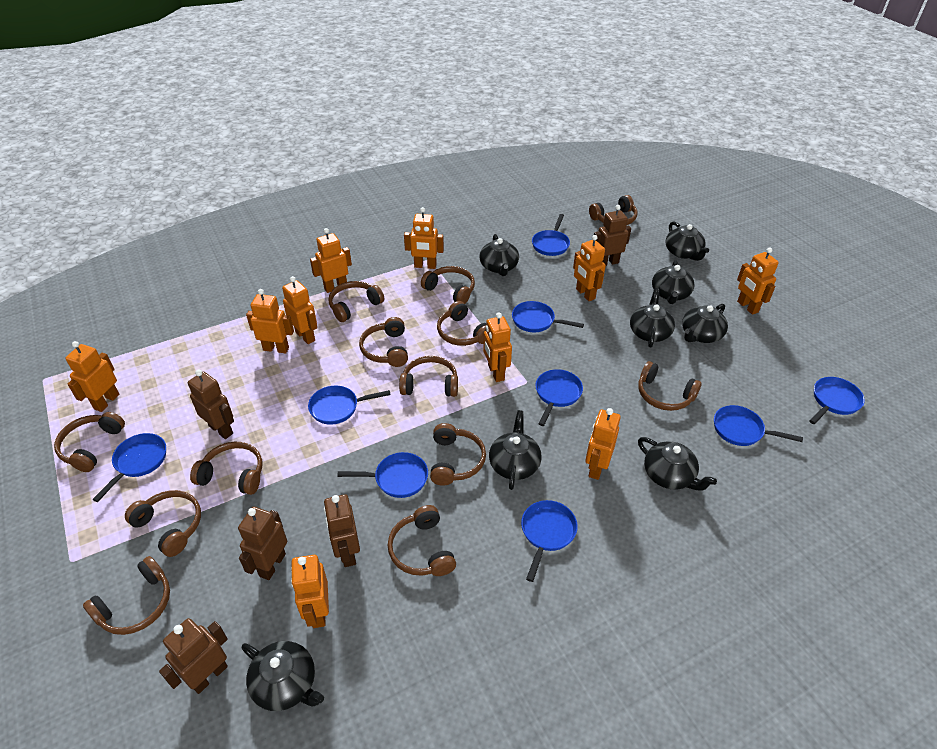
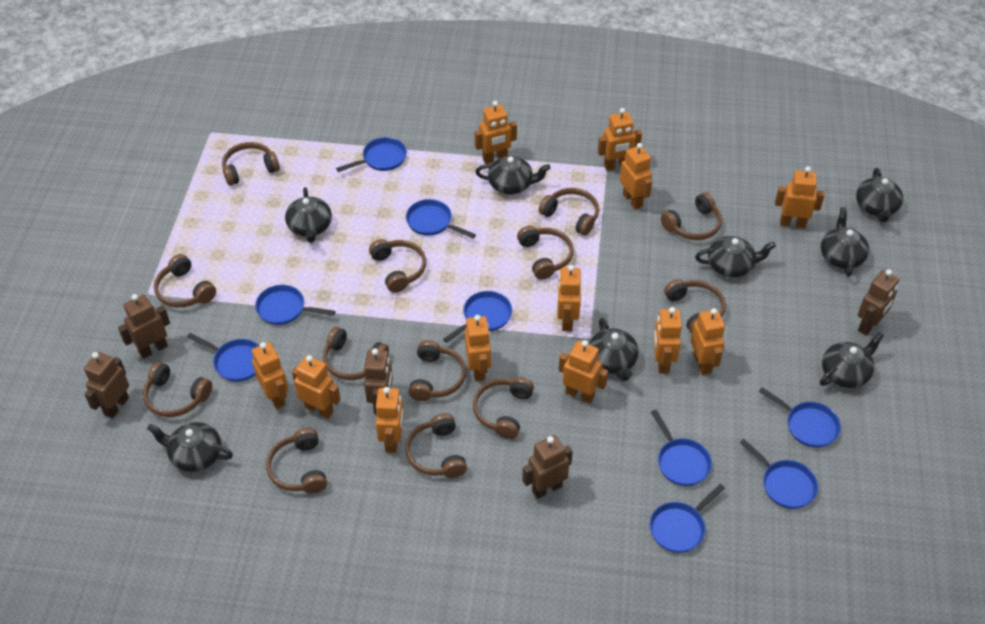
orange robot: [65,341,119,412] [246,289,294,354] [282,276,317,344] [291,555,329,628] [310,228,352,293] [404,207,444,269] [483,312,512,382] [573,235,606,301] [585,408,621,480] [737,248,779,315] = 10 -> [252,342,288,409] [292,355,340,419] [376,387,404,453] [465,315,491,381] [475,101,517,164] [557,265,581,331] [559,340,608,404] [598,108,642,171] [620,143,652,210] [653,307,682,373] [690,308,725,375] [775,166,825,228] = 12

